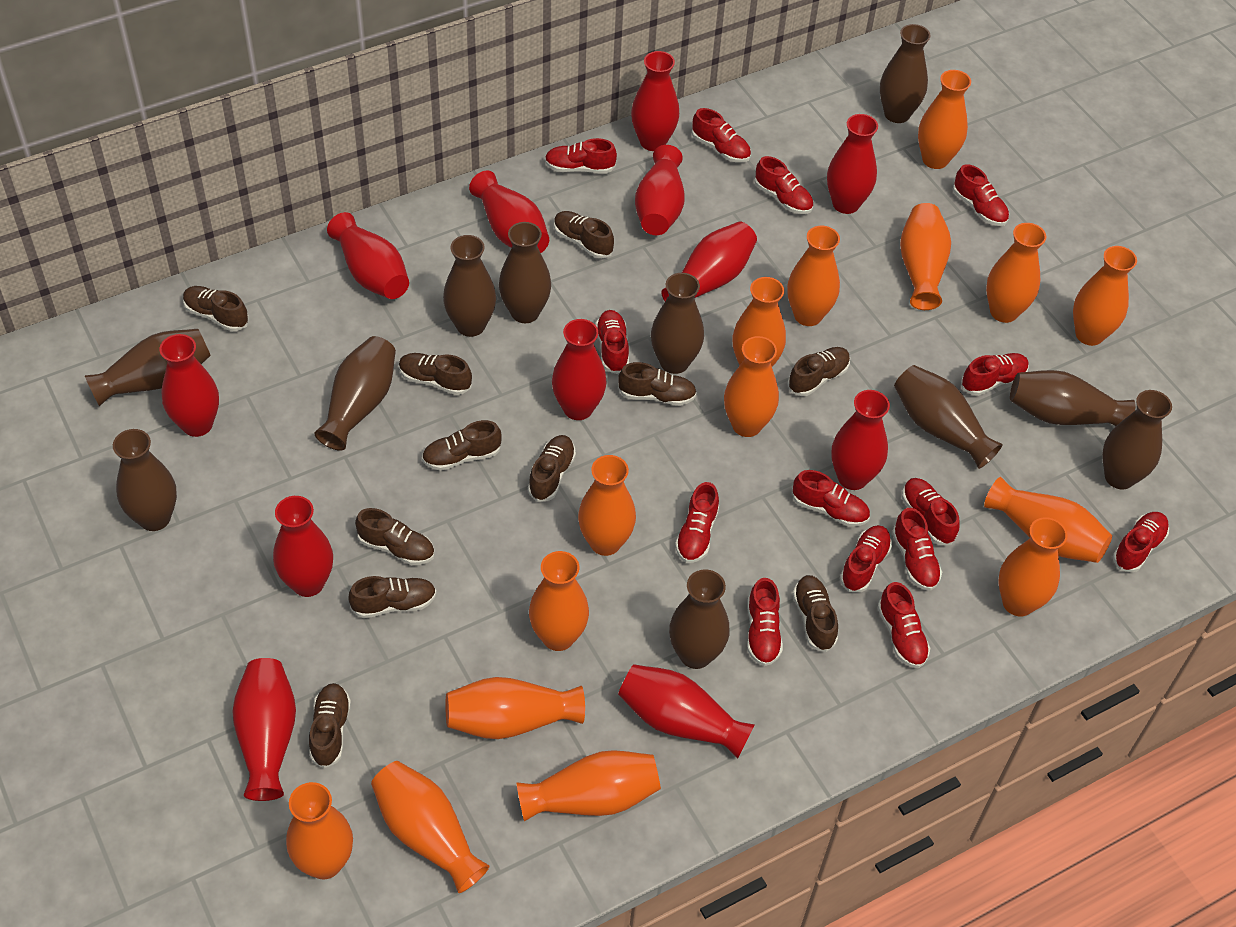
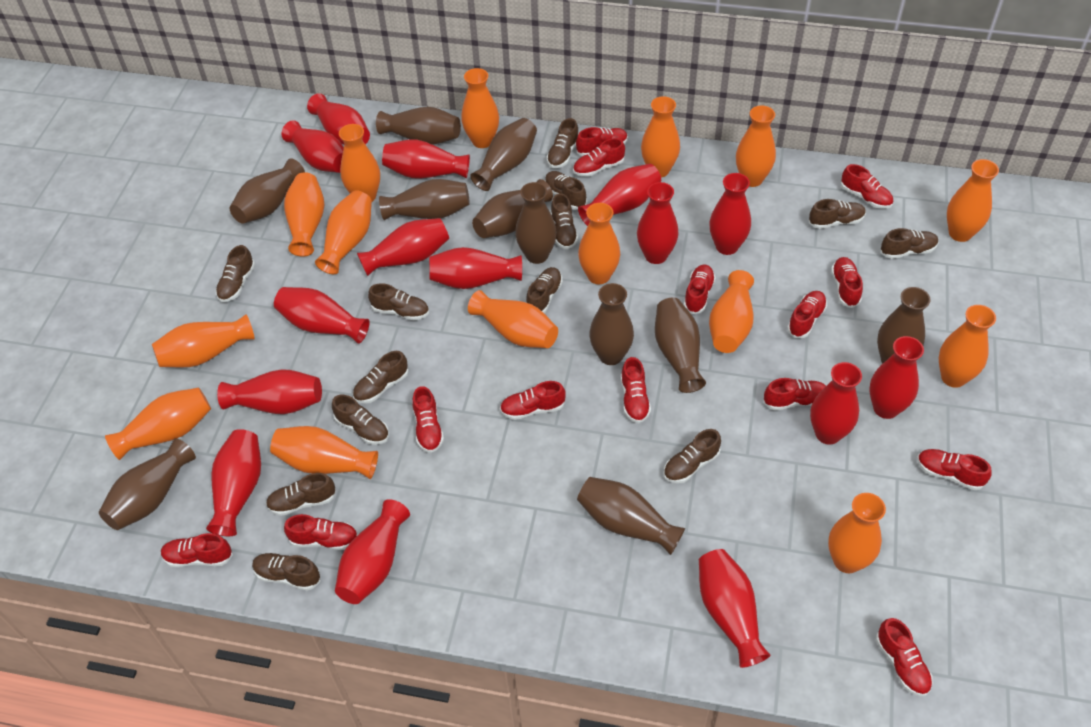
brown shoe: [183,286,249,331] [309,683,351,768] [348,576,437,618] [355,508,435,565] [399,353,472,395] [422,420,502,471] [528,435,576,502] [554,211,614,259] [618,362,697,406] [788,347,850,396] [793,575,838,652] = 11 -> [216,245,255,302] [252,553,321,591] [266,473,336,516] [332,395,389,445] [353,351,409,403] [368,283,429,320] [526,267,563,313] [545,171,587,210] [547,118,579,168] [551,193,578,249] [663,429,721,483] [809,199,866,229] [881,228,939,259] = 13
red vase: [160,334,219,437] [232,658,296,801] [273,496,333,597] [327,212,409,299] [469,171,549,253] [552,319,607,420] [618,664,755,758] [631,51,679,151] [635,145,685,235] [661,221,757,301] [827,114,878,214] [831,390,890,490] = 12 -> [206,429,261,536] [217,369,322,414] [274,287,370,344] [281,120,344,173] [307,93,370,145] [335,499,410,604] [357,218,449,276] [382,139,470,179] [429,247,522,289] [578,164,661,226] [637,182,679,264] [699,549,771,668] [709,173,751,255] [810,362,862,445] [869,336,924,419] = 15

